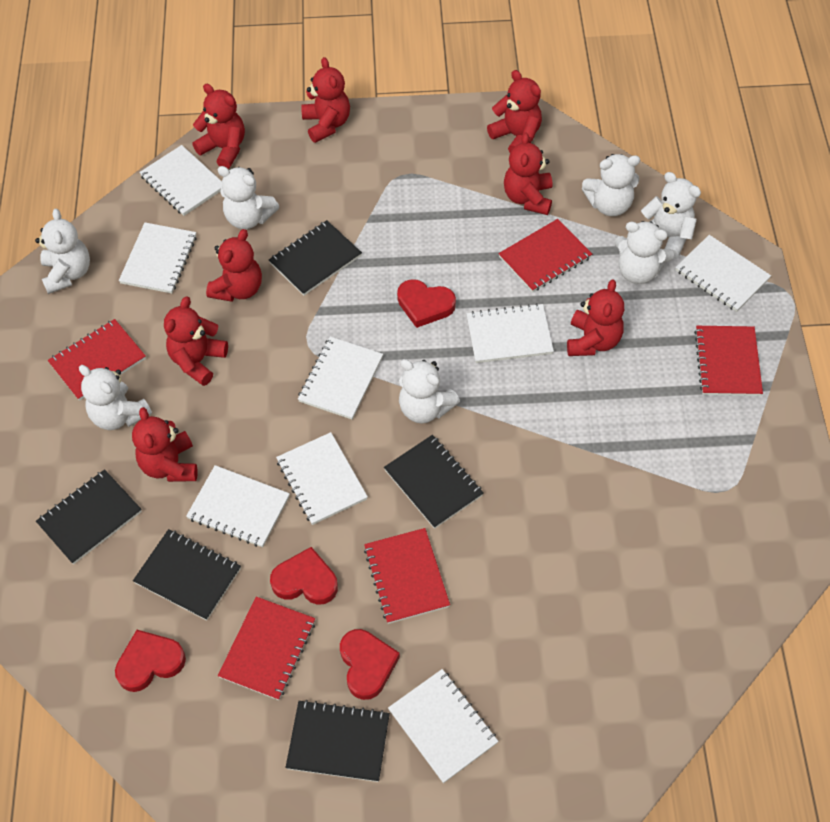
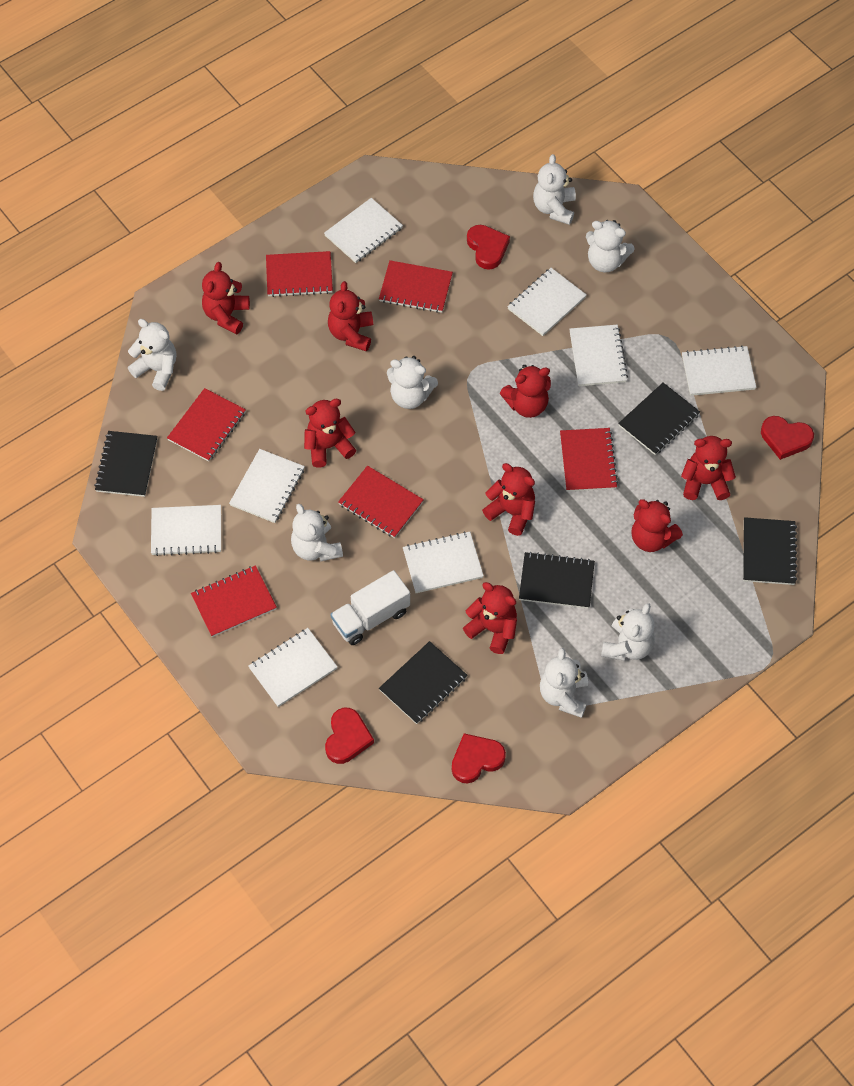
red notebook: [48,319,146,401] [218,597,315,700] [364,528,450,624] [498,219,592,292] [694,326,763,396] = 5 -> [167,388,246,462] [191,565,277,637] [266,251,333,297] [338,466,424,538] [379,260,453,313] [560,428,618,492] = 6
white truck: none = 0 -> [330,570,410,645] = 1

